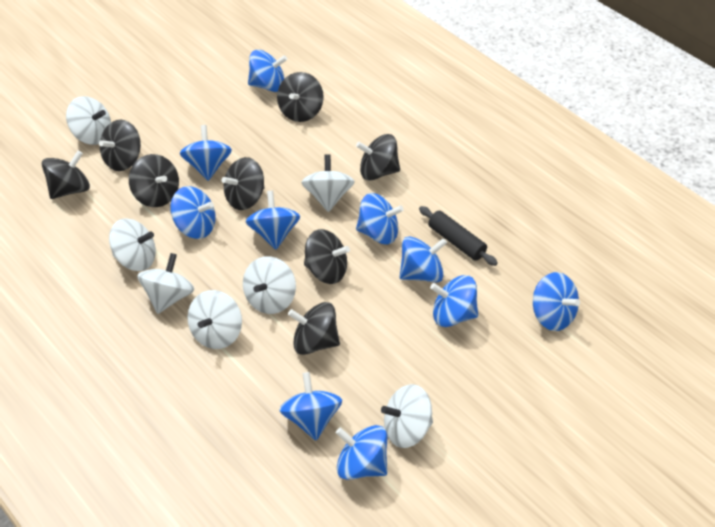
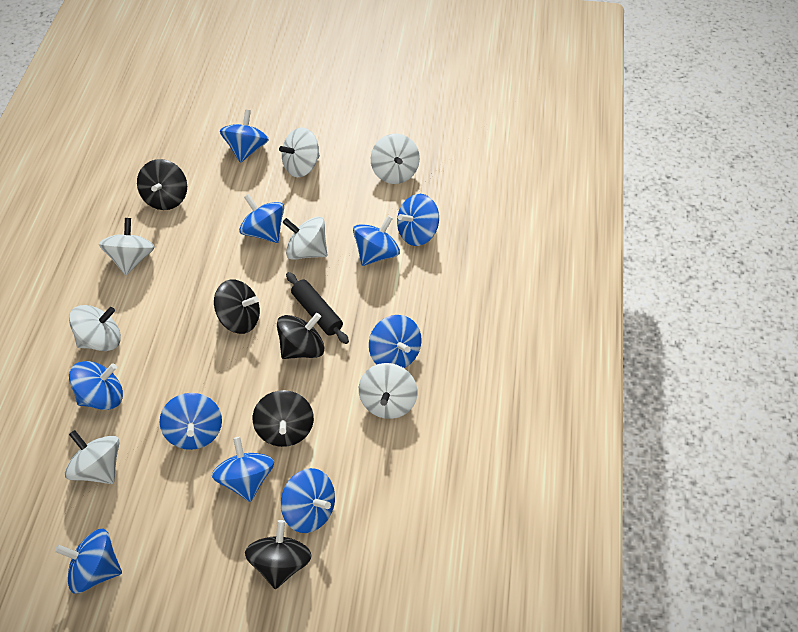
black spinning top: [42,151,90,199] [99,119,141,171] [129,154,179,207] [222,157,265,210] [277,72,324,122] [288,302,340,355] [304,229,350,284] [356,134,400,181] = 8 -> [137,159,187,210] [214,279,260,334] [245,520,312,589] [253,390,314,447] [277,313,325,359] = 5

